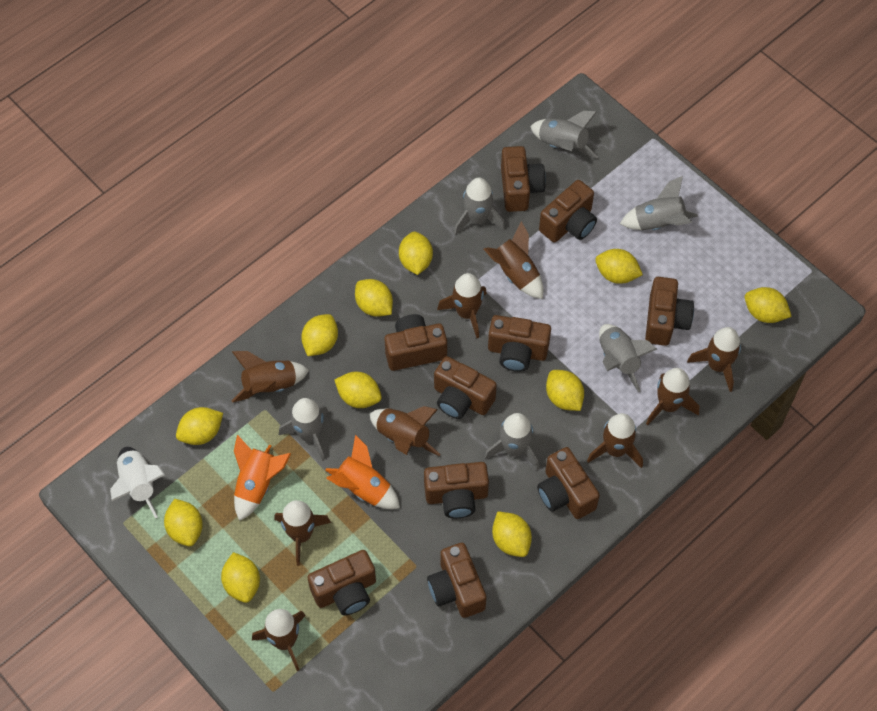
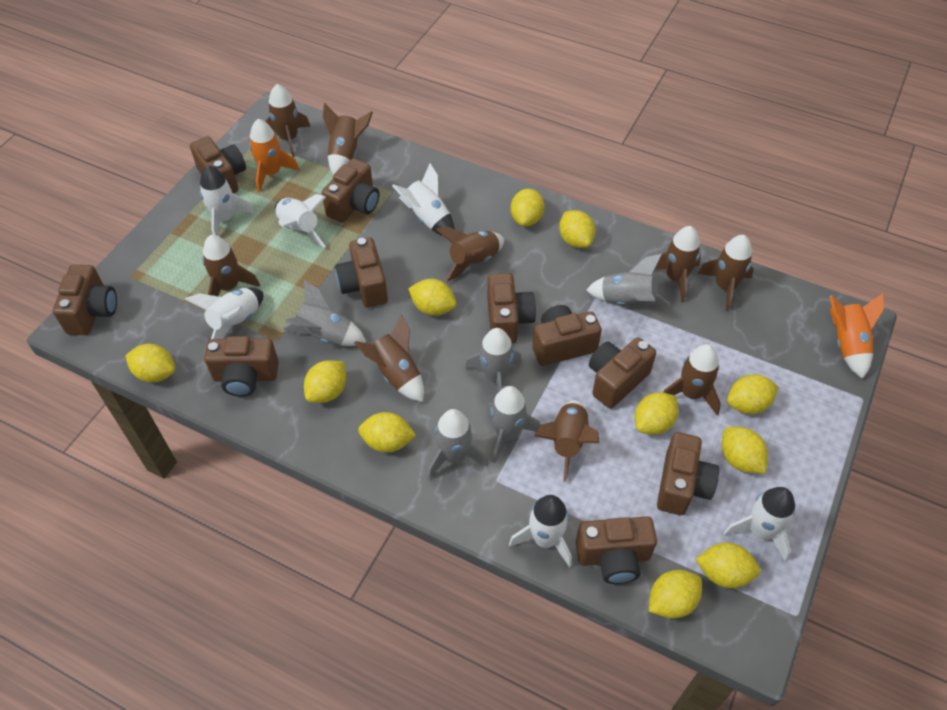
grey rocket: [279,398,328,461] [454,178,505,235] [484,413,539,470] [530,111,598,159] [599,324,657,392] [620,176,698,230] = 6 -> [283,280,366,346] [427,409,488,479] [465,328,522,393] [486,386,541,462] [586,254,670,305] = 5
white rocket: [110,447,165,519] = 1 -> [184,288,263,339] [200,166,254,236] [275,194,326,248] [392,164,454,235] [509,495,572,567] [724,487,795,562] = 6

